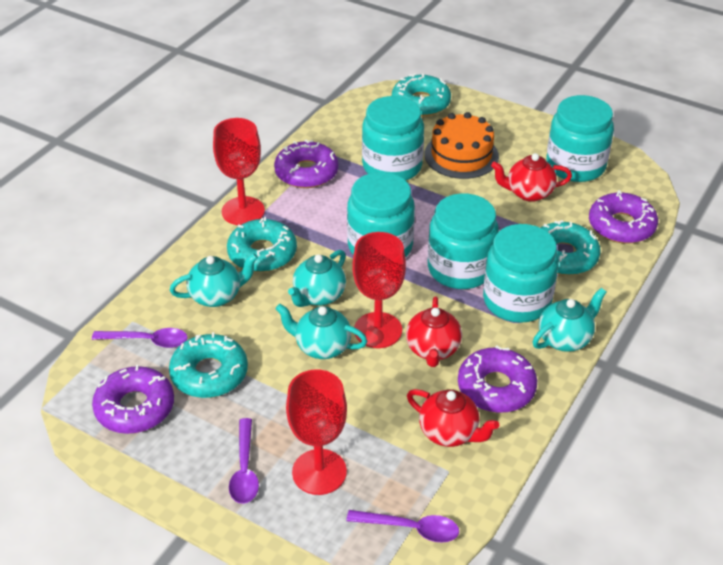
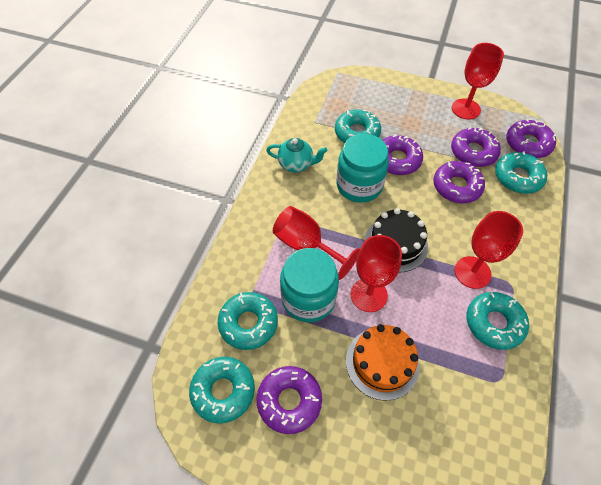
black cake: none = 0 -> [364,208,428,272] = 1
purple donut: [92,365,174,434] [274,140,339,188] [458,345,537,413] [589,190,658,244] = 4 -> [257,366,322,434] [383,135,423,175] [433,161,485,203] [451,127,501,167] [506,119,556,158] = 5
purple spoon: [92,328,188,348] [229,418,259,504] [346,510,459,543] = 3 -> none = 0
red goblet: [213,118,265,225] [286,369,347,495] [352,232,406,348] = 3 -> [273,206,360,280] [351,235,402,312] [452,43,504,120] [454,211,523,289] = 4
red teapot: [406,297,462,367] [407,389,499,447] [491,153,572,202] = 3 -> none = 0
turquoise donut: [169,332,248,398] [227,217,297,272] [392,73,451,116] [541,220,601,275] = 4 -> [189,357,255,424] [218,292,278,350] [335,109,381,143] [467,292,529,350] [495,151,547,194] = 5
turquoise jar: [347,172,415,258] [362,96,424,181] [428,193,499,289] [483,224,559,323] [546,95,614,182] = 5 -> [280,248,339,322] [336,134,389,203] = 2
turquoise teapot: [170,253,258,307] [276,304,367,359] [288,250,346,307] [533,288,606,352] = 4 -> [266,138,328,172] = 1

